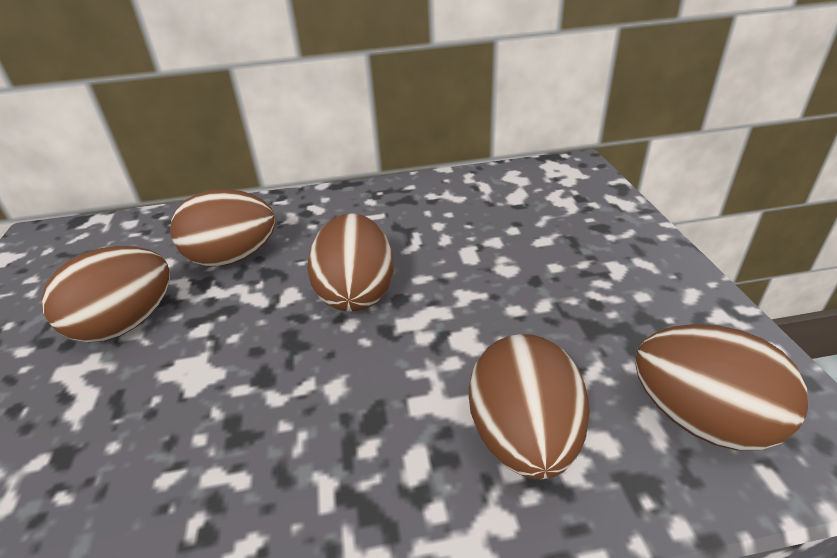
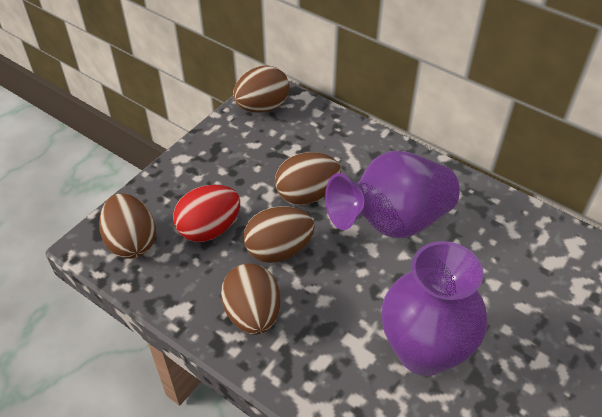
purple vase: none = 0 -> [325,151,460,239] [382,241,488,376] = 2
red egg: none = 0 -> [173,185,240,242] = 1

